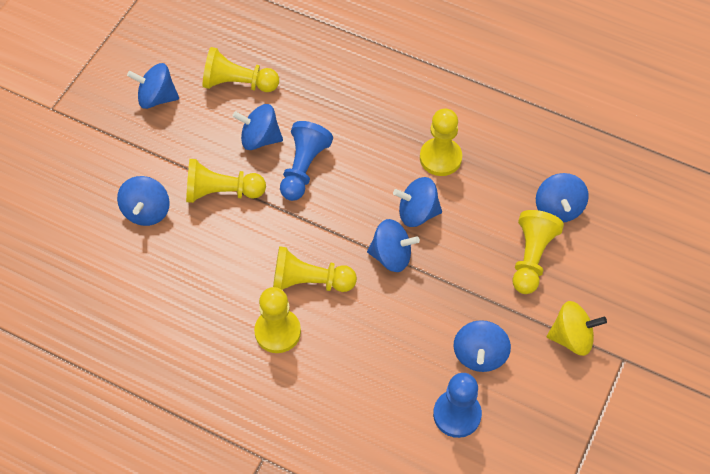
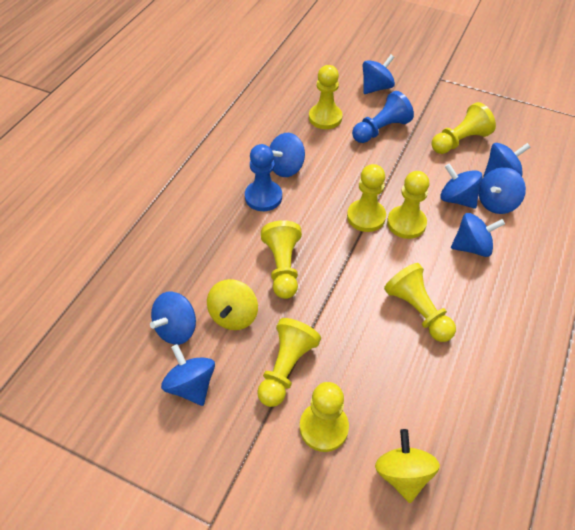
blue spinning top: [117,176,170,226] [127,63,179,109] [232,104,283,150] [367,219,420,272] [393,177,442,227] [454,320,511,372] [536,173,589,222] = 7 -> [150,292,196,345] [161,344,215,406] [270,133,305,177] [363,55,395,94] [440,163,482,209] [451,213,505,257] [479,167,526,214] [484,143,530,176] = 8
yellow pawn: [186,159,266,203] [202,47,279,92] [254,287,301,353] [273,246,357,292] [420,109,462,176] [513,210,564,294] = 6 -> [257,318,321,407] [261,220,302,299] [300,382,349,452] [309,65,342,129] [347,164,386,232] [384,263,456,342] [387,171,429,239] [431,102,496,154] = 8
yellow spinning top: [547,301,607,356] = 1 -> [207,279,258,330] [375,429,440,503] = 2

